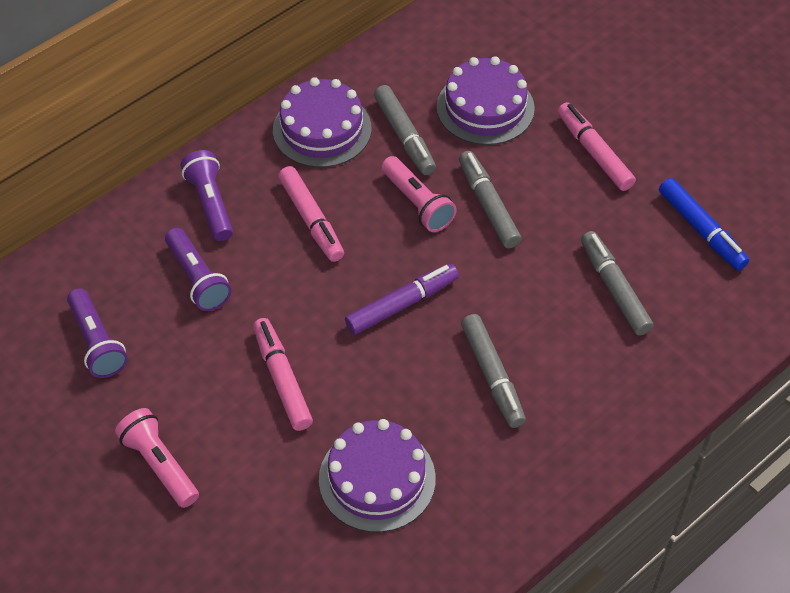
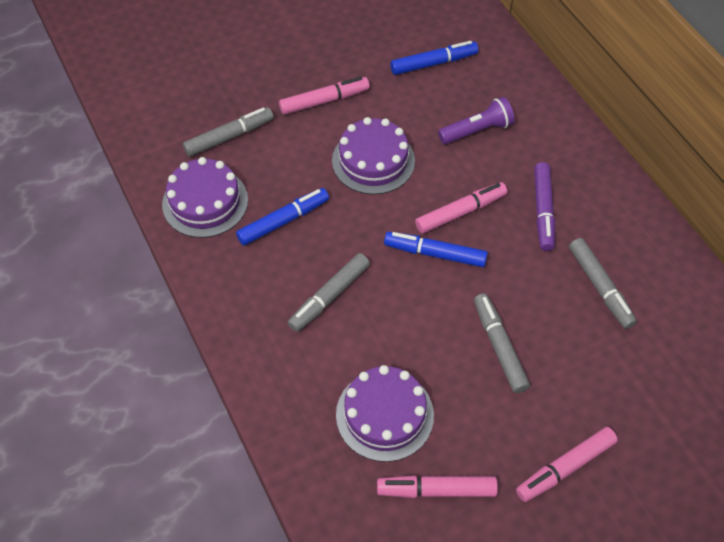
blue marker: [659,178,749,270] = 1 -> [236,188,329,246] [384,232,488,267] [390,41,478,75] = 3
pink flashlight: [115,408,199,508] [381,156,457,232] = 2 -> none = 0
pink marker: [253,318,313,431] [278,166,344,262] [558,102,636,191] = 3 -> [279,77,370,115] [377,475,498,498] [415,182,507,234] [516,427,618,502] = 4
purple flashlight: [67,288,128,378] [165,228,231,311] [181,150,233,241] = 3 -> [438,97,515,144] = 1

